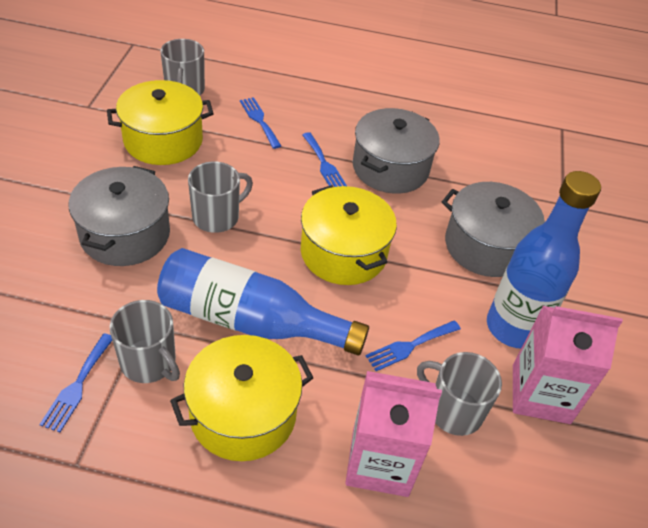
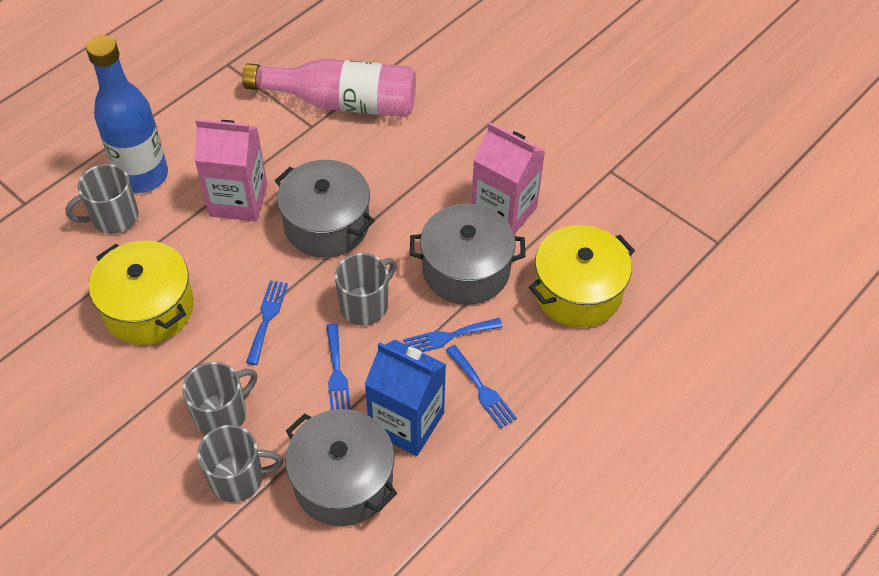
blue bottle: [157,248,369,355] [487,171,601,348] = 2 -> [86,35,168,193] = 1
blue carton: none = 0 -> [365,340,446,456] = 1
pink bottle: none = 0 -> [242,58,416,117] = 1
yellow pot: [107,80,214,165] [170,335,314,461] [301,185,397,285] = 3 -> [89,240,194,345] [529,225,635,328] = 2

